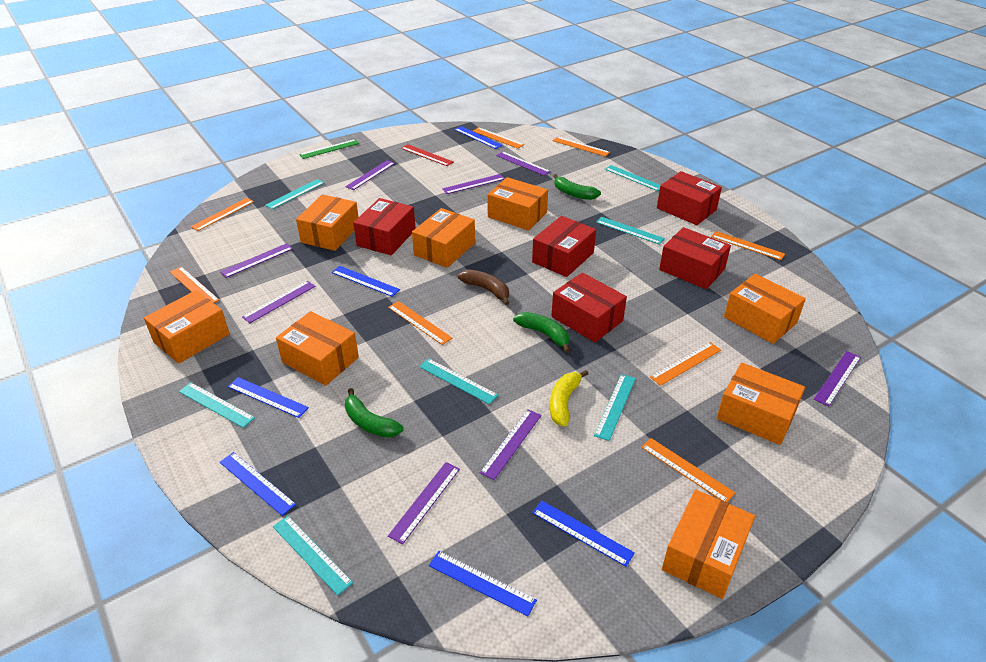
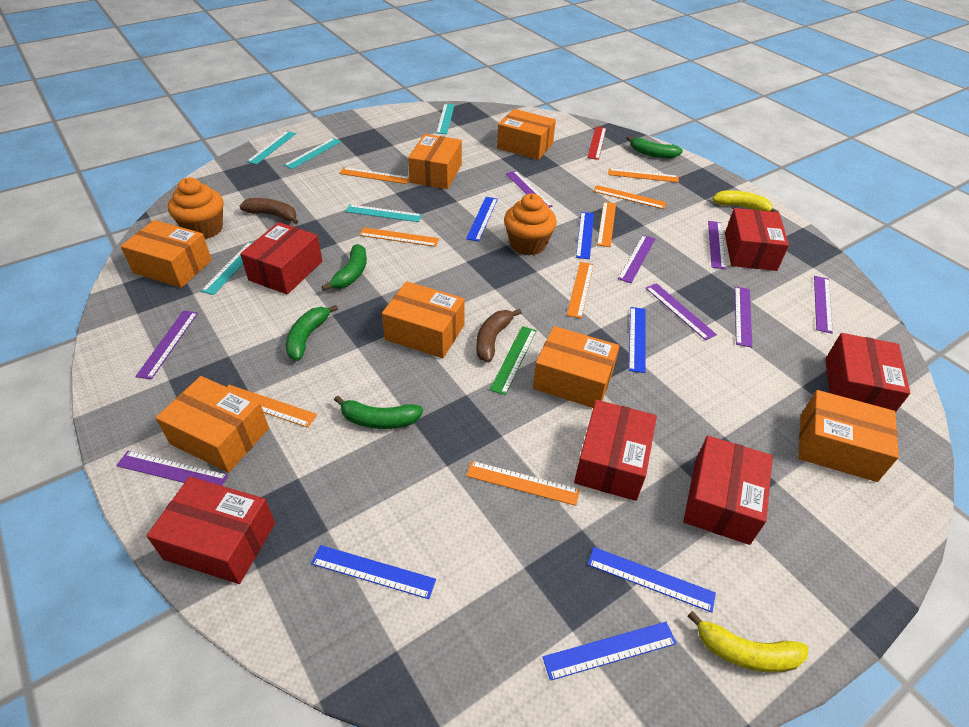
brown banana: [458,270,509,305] = 1 -> [239,198,298,224] [476,309,522,363] = 2
green banana: [345,388,404,438] [513,312,570,353] [554,174,601,200] = 3 -> [286,305,338,361] [322,244,367,291] [334,395,423,429] [626,136,683,159] = 4
orange box: [144,290,229,364] [276,311,359,386] [296,194,358,251] [412,208,475,268] [488,177,548,231] [662,489,755,599] [717,362,805,445] [724,274,806,344] = 8 -> [121,220,212,288] [156,376,269,473] [382,281,465,358] [408,134,462,189] [497,109,556,160] [533,326,619,408] [799,390,899,482] = 7
orange cupcake: none = 0 -> [168,178,223,239] [504,193,557,255] = 2
red box: [353,198,416,255] [532,216,596,277] [551,272,627,342] [657,171,722,225] [659,227,731,289] = 5 -> [146,477,275,584] [240,222,322,295] [574,400,657,501] [683,436,773,545] [725,208,789,271] [826,333,910,413] = 6
turquoise ruler: [179,382,255,428] [265,179,324,209] [273,516,353,596] [419,358,498,404] [594,374,636,441] [596,217,665,245] [605,165,660,191] = 7 -> [201,242,253,295] [247,131,296,165] [284,138,341,169] [345,204,422,222] [436,104,455,134] = 5
yellow banana: [550,370,589,427] = 1 -> [688,611,808,673] [712,190,779,212] = 2

